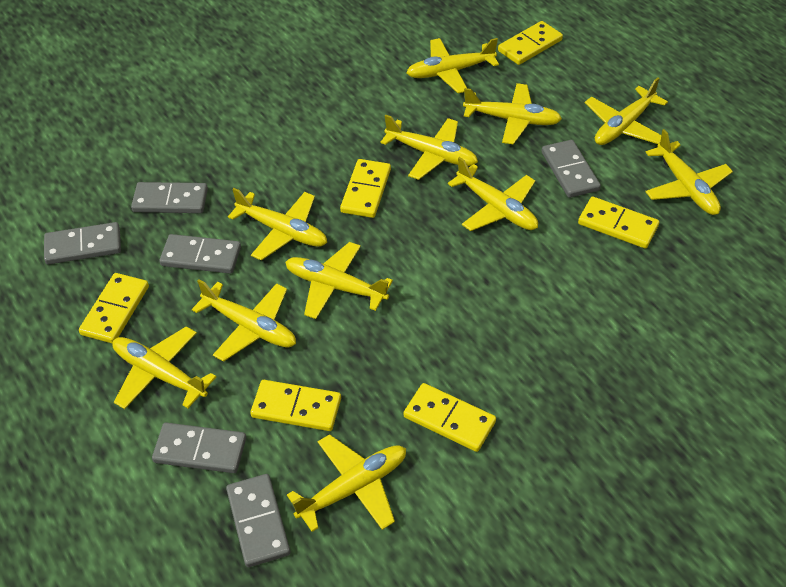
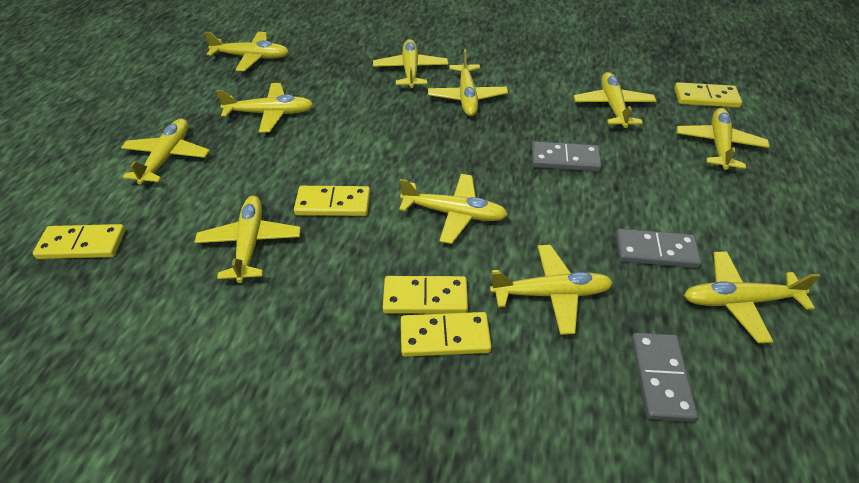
grey domino: [44,222,121,264] [131,182,208,213] [152,423,246,473] [159,234,241,274] [226,474,290,567] [542,140,601,198] = 6 -> [532,141,602,172] [616,229,702,268] [631,333,698,422] = 3
yellow domino: [79,273,149,343] [250,380,341,431] [340,159,391,218] [404,383,496,452] [498,21,563,65] [578,197,659,249] = 6 -> [33,224,125,259] [294,186,370,216] [383,276,468,314] [401,312,492,357] [674,82,742,108] = 5

